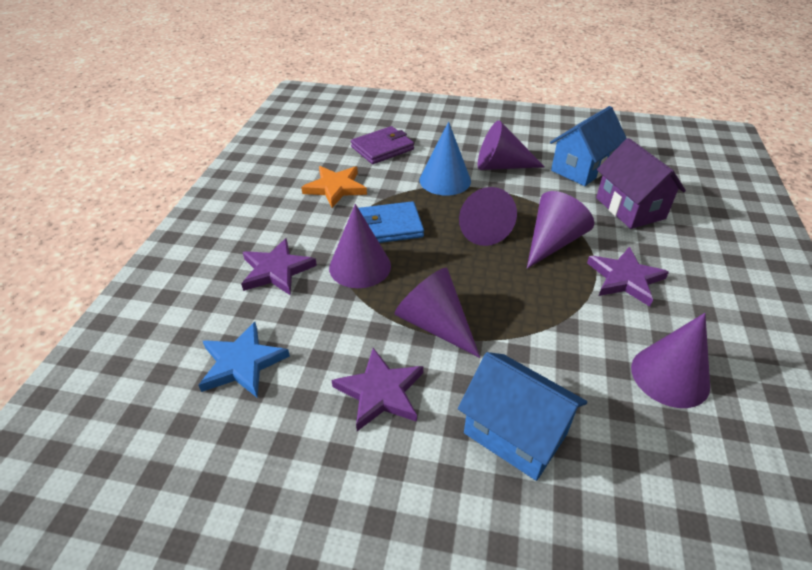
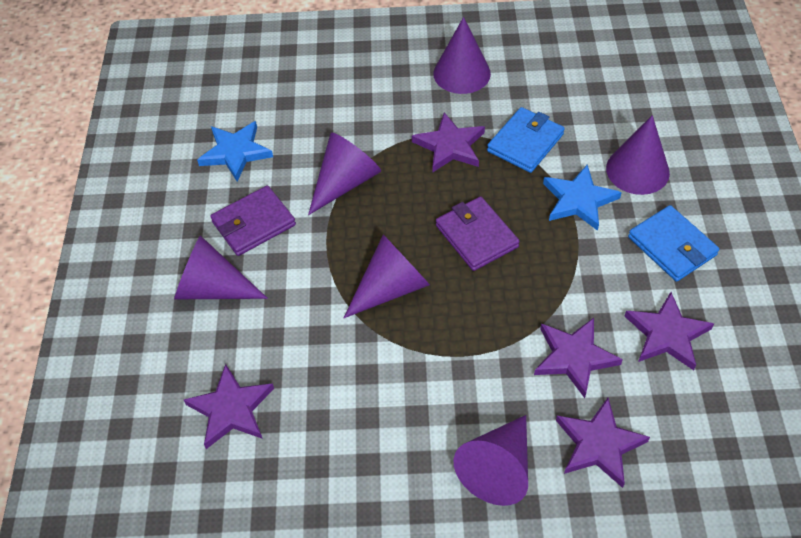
blue cone: [420,121,471,195] = 1 -> none = 0
blue house: [458,352,587,481] [550,106,627,186] = 2 -> none = 0
blue star: [199,322,290,397] = 1 -> [197,121,273,181] [543,165,622,231] = 2
blue wallet: [358,201,424,243] = 1 -> [487,107,565,173] [628,205,719,282] = 2
orange star: [301,166,367,208] = 1 -> none = 0
purple house: [596,138,686,229] = 1 -> none = 0
purple star: [241,238,317,295] [332,348,423,431] [587,247,669,307] = 3 -> [184,364,274,449] [412,112,485,172] [534,318,623,398] [556,398,650,488] [624,292,714,370] = 5
purple wallet: [351,126,414,164] = 1 -> [210,185,296,256] [436,196,520,271] = 2

